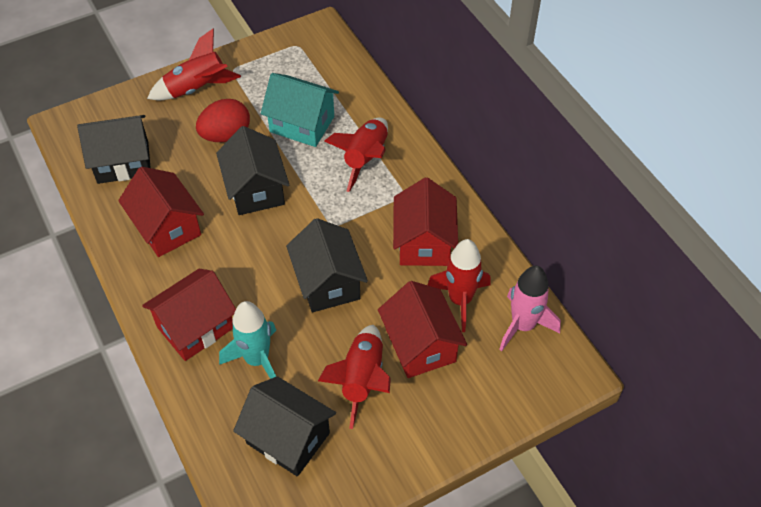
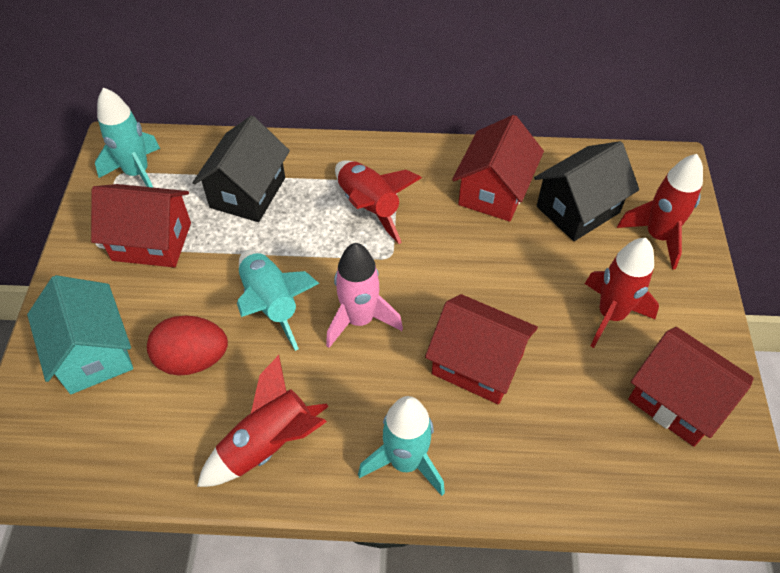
black house: [77,115,150,184] [216,126,289,215] [233,376,336,477] [286,218,368,312] = 4 -> [192,116,290,222] [534,141,639,241] = 2
turquoise rocket: [219,301,277,379] = 1 -> [95,87,160,187] [237,250,319,351] [358,396,445,496] = 3

